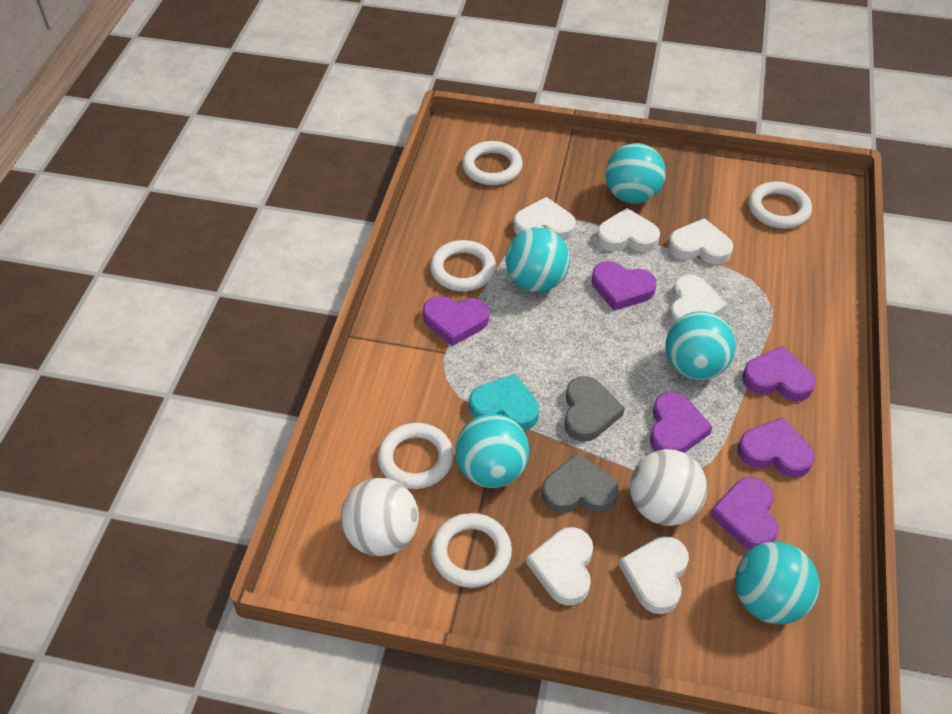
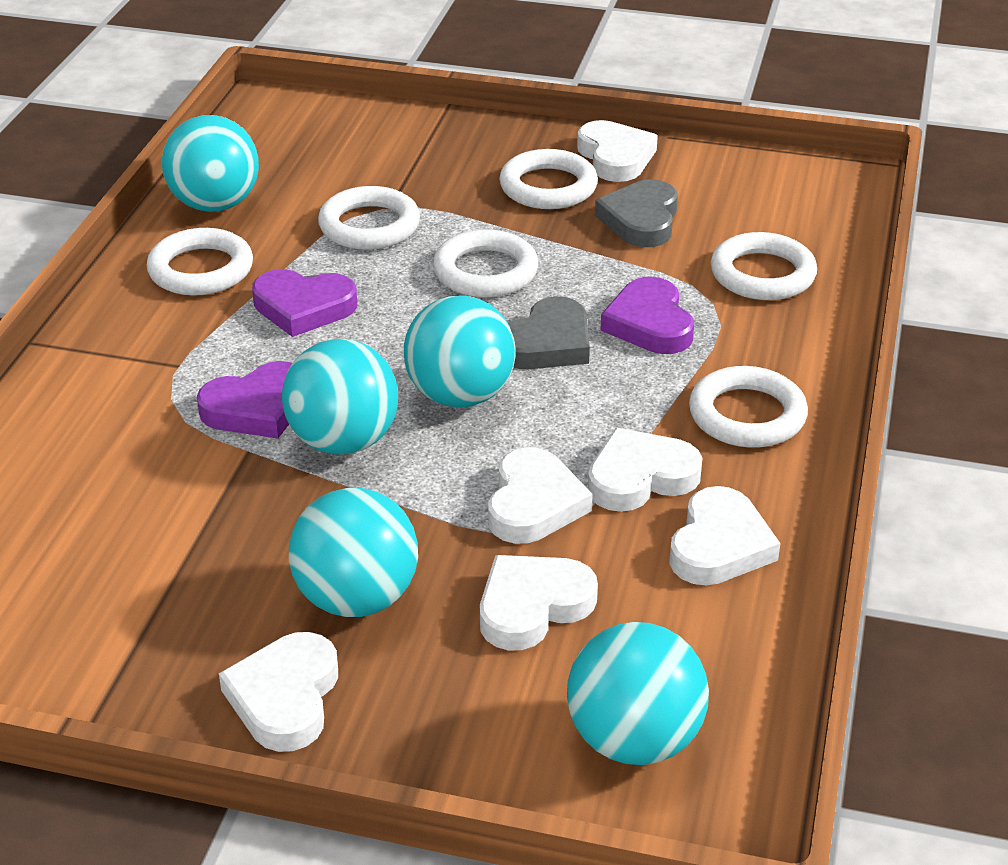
purple heart: [423,296,489,346] [592,261,657,311] [650,392,712,453] [710,477,778,550] [738,417,815,478] [742,346,816,401] = 6 -> [197,361,292,439] [252,269,357,337] [600,277,694,354] = 3
turquoise heart: [469,374,539,431] = 1 -> none = 0
white ball: [341,478,419,556] [630,449,707,526] = 2 -> none = 0
white ring: [378,423,454,489] [430,240,496,291] [431,513,512,588] [462,141,523,185] [748,182,812,229] = 5 -> [146,228,253,296] [318,186,420,250] [433,230,539,297] [499,149,598,209] [689,366,808,448] [711,232,817,300] = 6

